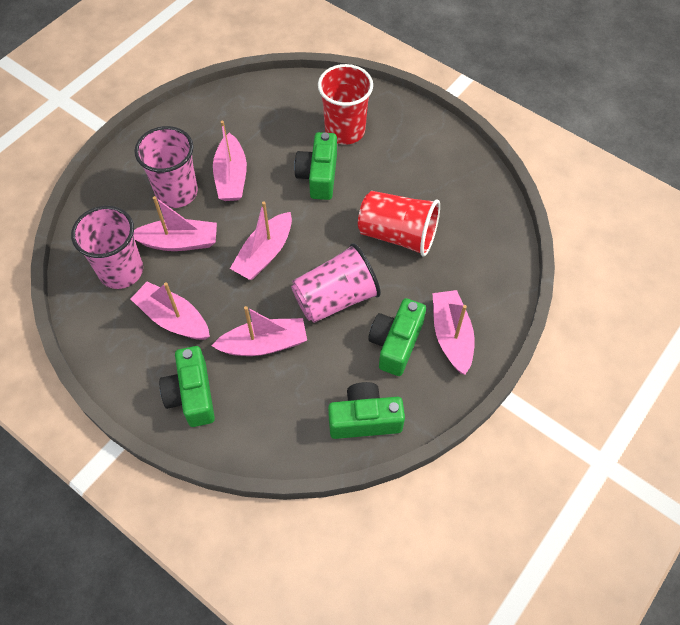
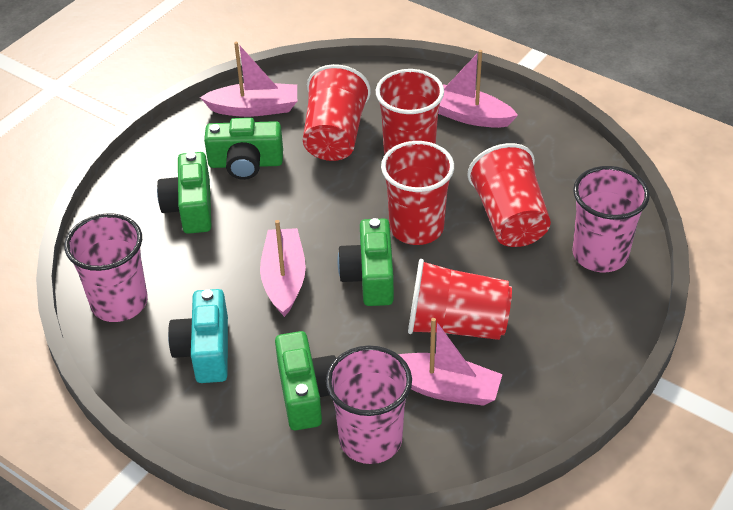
pink boat: [131,282,210,340] [134,196,217,251] [212,306,307,356] [213,121,247,201] [230,201,292,280] [433,290,475,375] = 6 -> [200,42,297,117] [260,220,306,317] [398,318,502,406] [438,50,518,128] = 4
red cup: [318,64,373,145] [358,191,440,256] = 2 -> [303,64,371,161] [376,69,444,154] [381,141,454,245] [408,259,512,340] [467,143,551,247] = 5
turquoise camera: none = 0 -> [168,289,228,383] = 1

